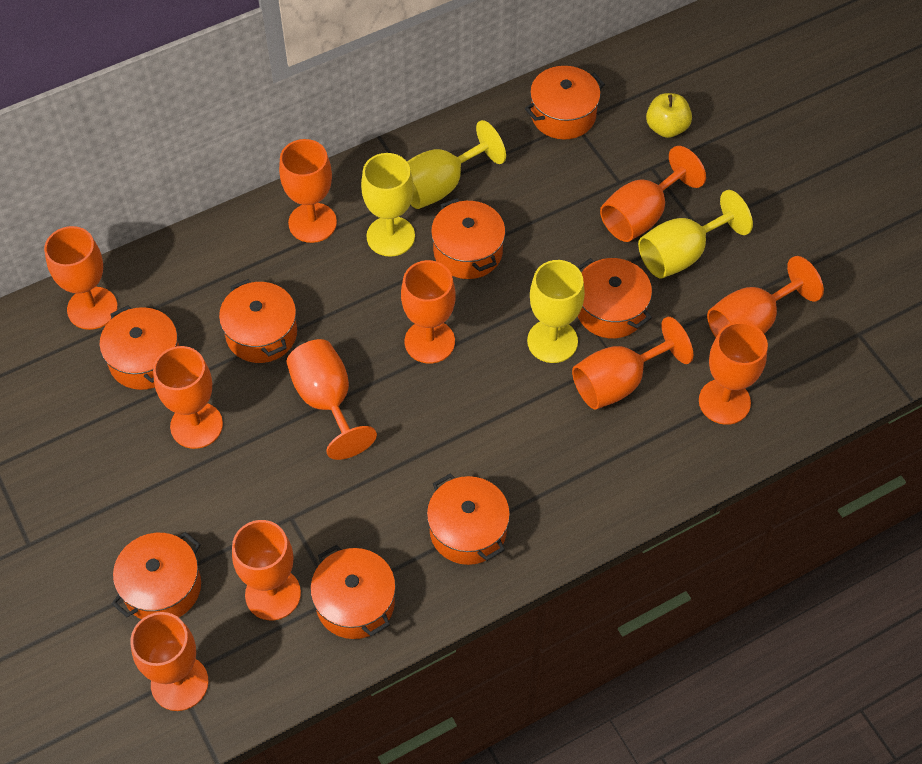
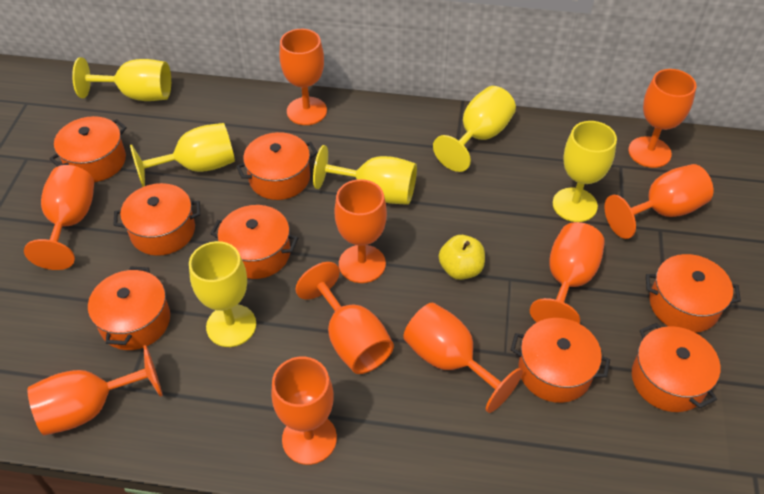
orange goblet: [44,226,118,330] [130,612,209,711] [153,346,223,449] [232,520,301,620] [279,139,337,243] [286,339,377,460] [401,260,456,363] [572,317,693,410] [600,146,706,242] [699,322,768,425] [707,256,824,337] = 11 -> [24,165,94,270] [28,345,163,436] [271,357,337,465] [280,29,327,125] [295,262,394,374] [335,179,387,283] [403,303,523,413] [530,222,605,324] [604,164,713,239] [628,69,697,168] = 10
yellow goblet: [361,153,415,257] [407,120,506,209] [527,260,585,363] [638,190,753,278] = 4 -> [72,57,171,101] [130,123,235,187] [189,241,256,347] [313,145,417,205] [433,86,516,172] [553,121,617,222] = 6

